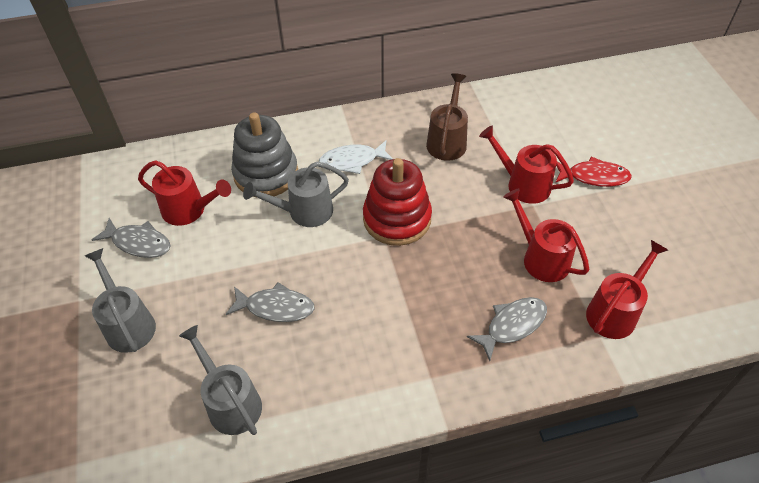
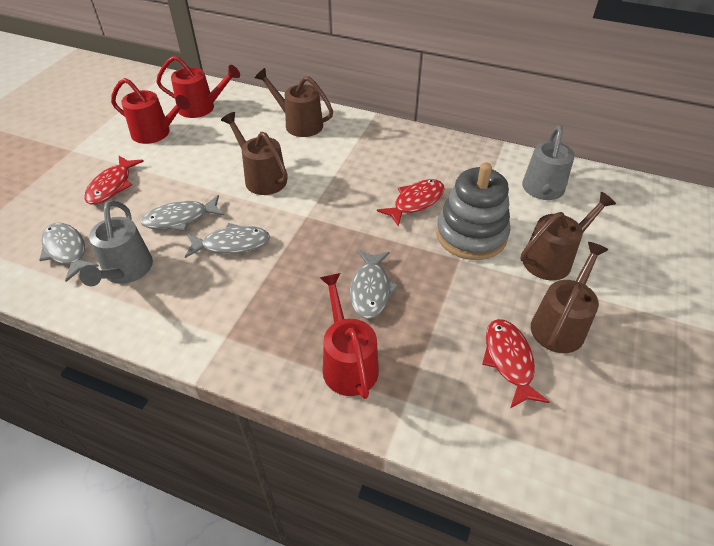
brown watering can: [426,73,468,161] = 1 -> [221,112,288,195] [255,68,333,137] [521,192,616,280] [531,242,608,353] = 4
grey fish: [92,218,171,258] [226,282,315,322] [467,297,547,361] = 3 -> [39,223,99,282] [141,195,225,231] [185,223,270,258] [350,250,398,319] = 4
grey watering can: [85,248,156,353] [179,325,262,435] [243,162,349,227] = 3 -> [79,201,153,286] [522,126,575,200] = 2
red fish: [556,157,632,187] = 1 -> [84,156,144,205] [377,179,444,226] [482,319,550,408] = 3
red stacking toy: [363,158,432,246] = 1 -> none = 0
red watering can: [138,160,231,226] [479,126,574,204] [503,188,589,282] [586,240,668,339] = 4 -> [111,78,190,144] [156,56,240,118] [320,273,379,399] = 3
white fish: [319,141,393,174] = 1 -> none = 0

